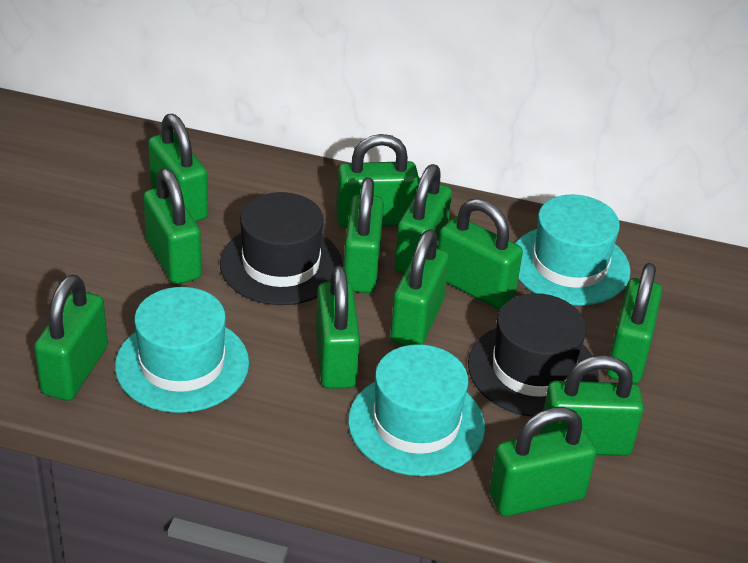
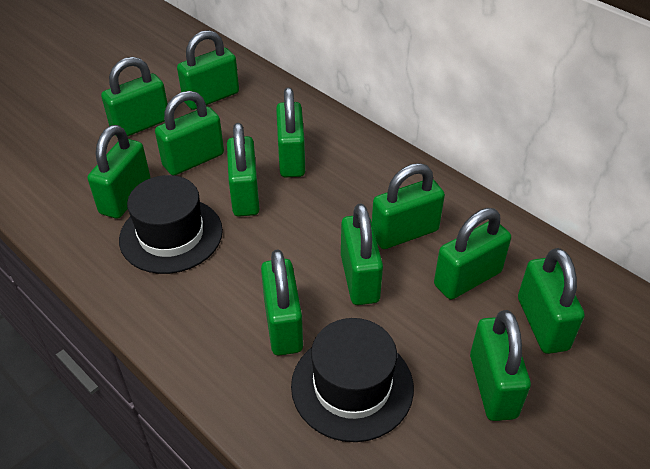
turquoise hat: [115,287,249,413] [348,344,485,476] [515,194,631,306] = 3 -> none = 0

